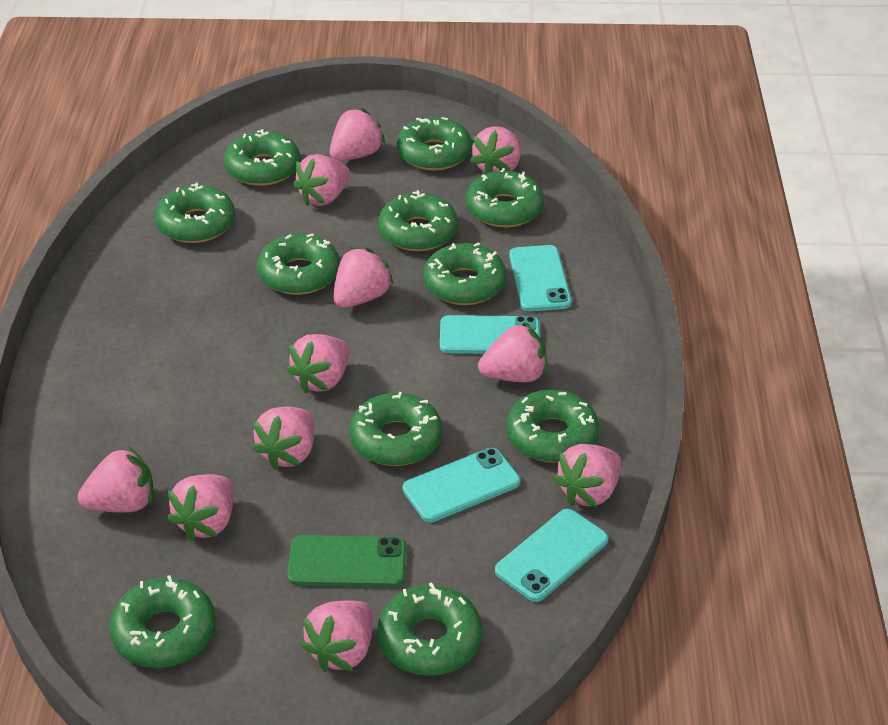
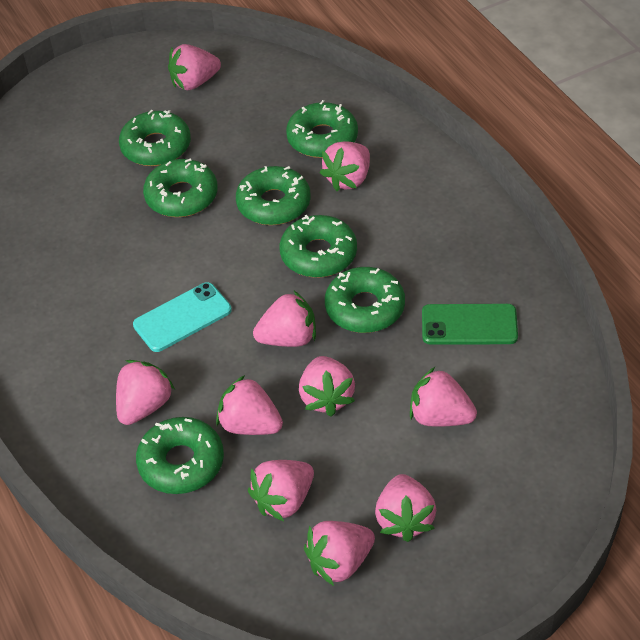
green donut: [109,575,216,668] [155,183,235,243] [224,129,300,186] [257,234,340,295] [349,392,442,466] [377,582,483,676] [378,190,458,251] [397,117,472,171] [423,242,506,305] [466,168,544,227] [506,389,599,463] = 11 -> [119,110,191,166] [136,417,224,494] [143,158,218,217] [236,166,311,225] [280,215,357,278] [286,100,358,158] [325,267,405,333] = 7
pink strawberry: [78,446,153,512] [167,474,233,541] [252,407,314,470] [287,334,349,393] [293,154,350,206] [300,601,373,672] [330,108,385,161] [333,247,394,308] [470,126,521,174] [478,323,547,382] [553,444,621,507] = 11 -> [116,360,175,425] [168,44,221,90] [216,375,283,435] [248,460,314,521] [253,290,316,347] [299,356,355,417] [304,521,375,586] [320,141,370,191] [375,474,436,542] [410,367,477,427] = 10
turquoise phone: [403,448,520,522] [440,315,540,354] [495,509,608,602] [509,245,572,311] = 4 -> [133,282,232,352] = 1

